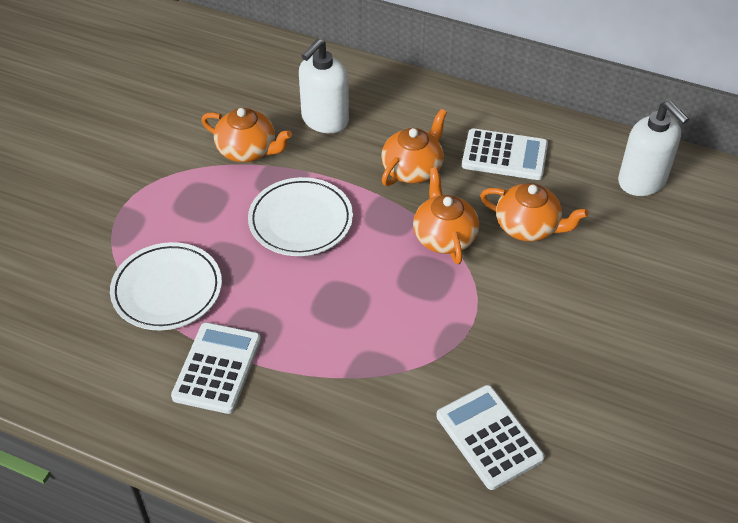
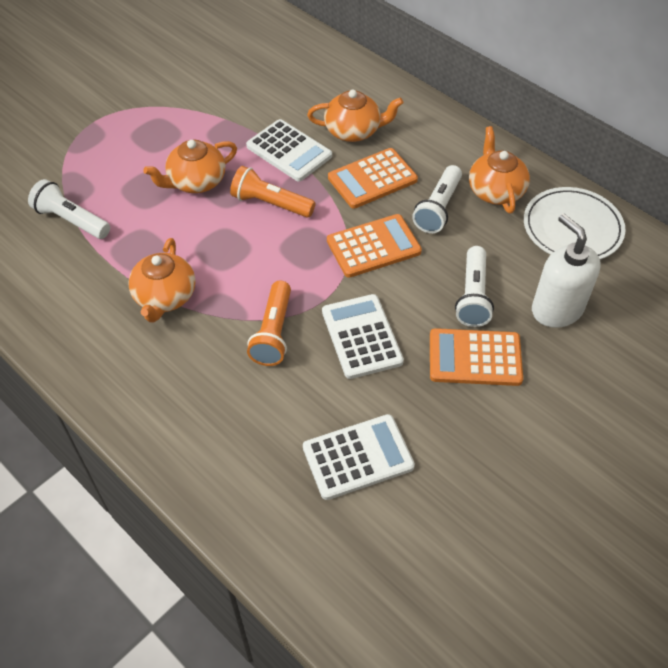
orange calculator: none = 0 -> [327,214,422,278] [328,148,418,209] [430,328,523,386] = 3
orange flashlight: none = 0 -> [230,166,315,217] [247,281,291,366] = 2
white flashlight: none = 0 -> [28,179,110,239] [412,165,462,233] [455,246,494,327] = 3
white plate: [110,242,222,330] [248,177,353,256] = 2 -> [524,187,625,259] = 1
white soap dispenser: [299,39,349,133] [618,100,689,196] = 2 -> [532,214,601,328] = 1

